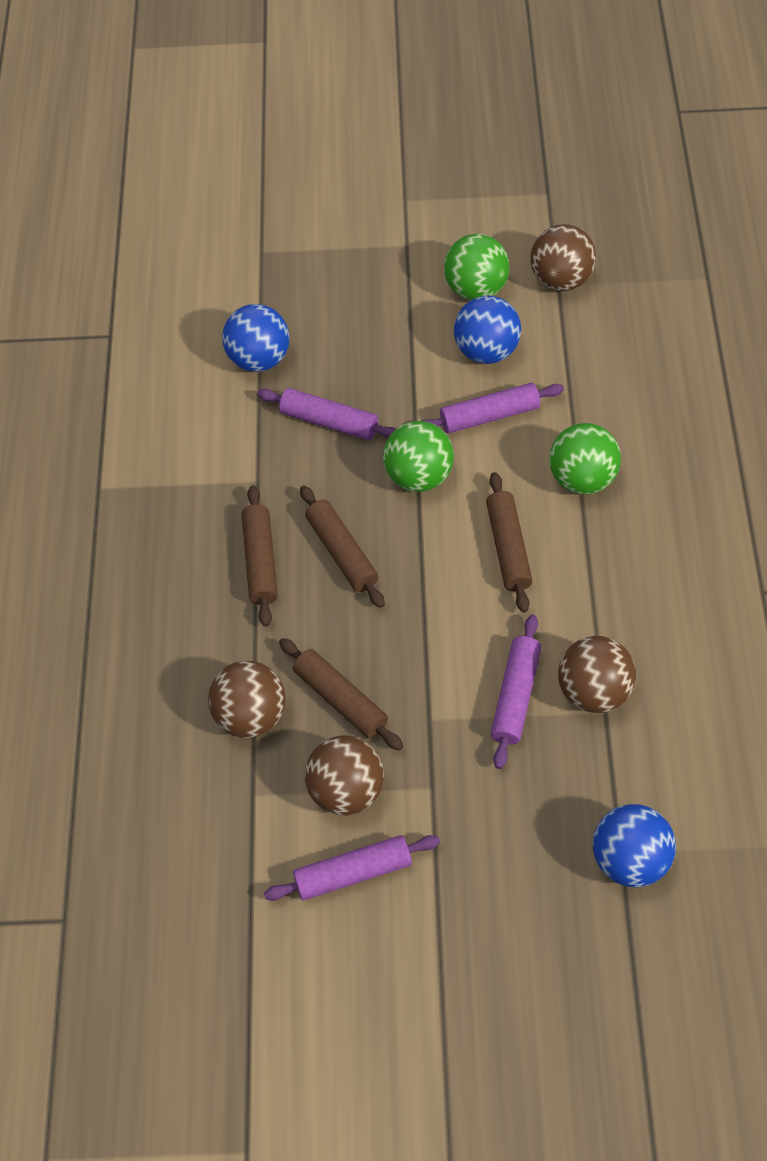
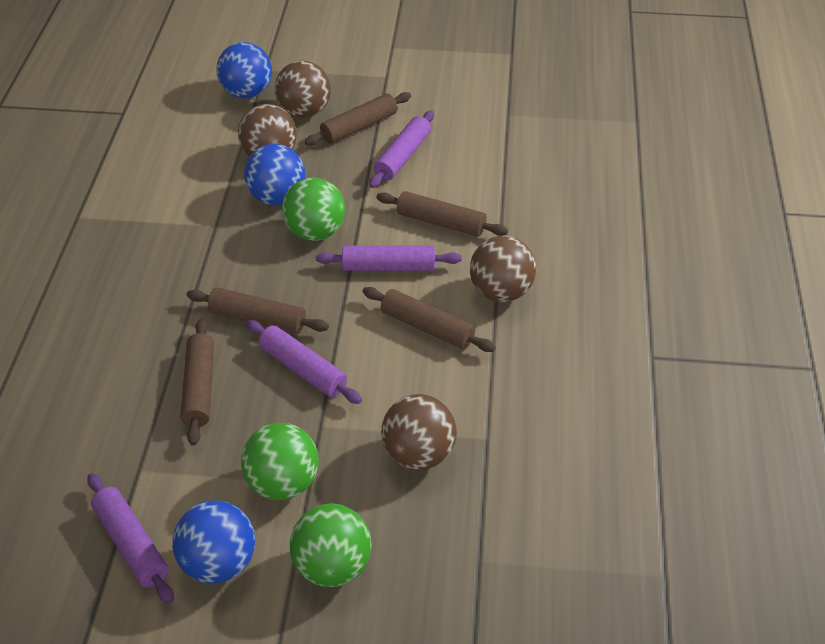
brown rolling pin: [242,485,278,627] [279,638,403,751] [300,485,385,608] [486,472,533,613] = 4 -> [181,319,214,446] [187,287,329,334] [305,92,411,145] [363,287,496,352] [376,191,508,237] = 5

